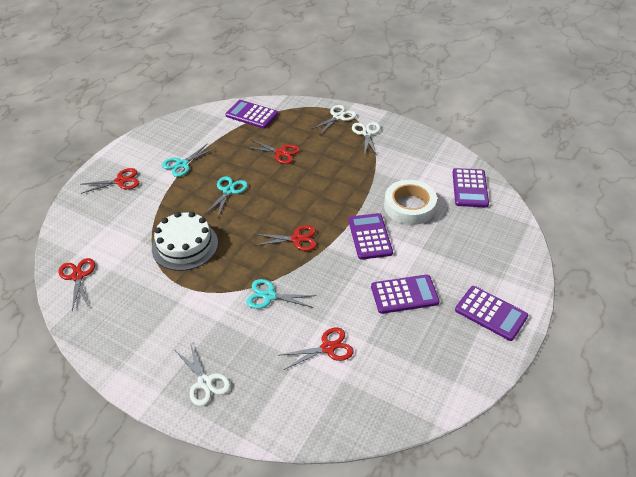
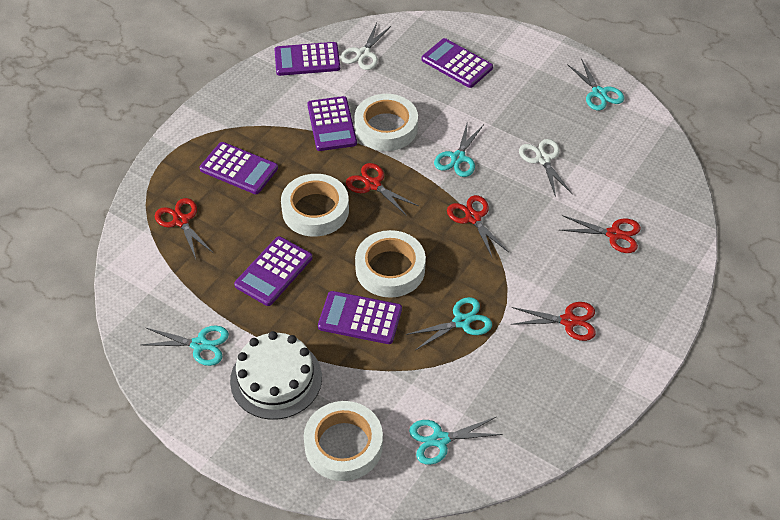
purple calculator: [225,100,278,129] [348,213,393,260] [371,275,439,314] [453,168,489,207] [455,286,528,341] = 5 -> [200,142,278,194] [234,236,313,306] [274,42,340,76] [307,96,357,151] [318,291,402,344] [422,38,493,88] = 6
turquoise scissors: [162,143,216,177] [204,176,248,218] [246,279,316,309] = 3 -> [141,325,229,366] [406,297,492,350] [409,417,503,465] [434,121,483,177] [567,59,624,111] = 5
white scissors: [176,343,231,406] [310,105,357,134] [352,122,380,155] = 3 -> [340,23,391,70] [519,139,572,197] = 2
white tape: [384,180,437,225] = 1 -> [281,174,349,237] [304,401,383,481] [354,94,418,151] [355,230,426,298] = 4

